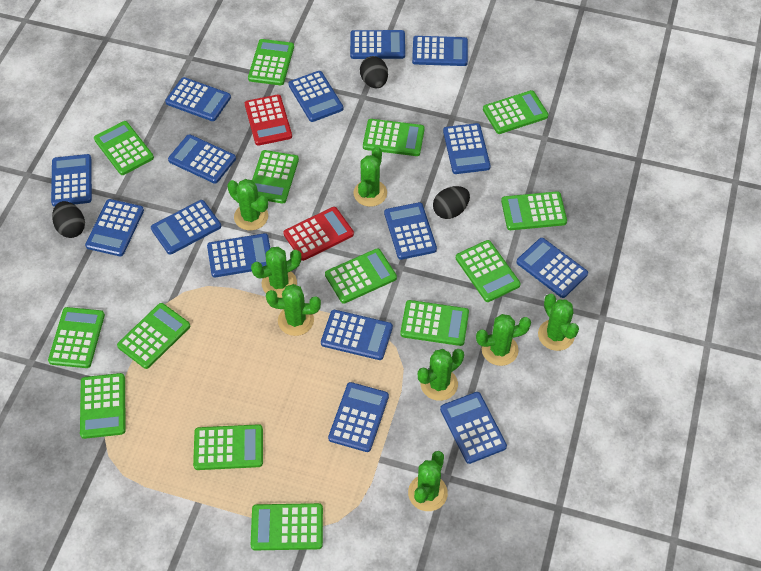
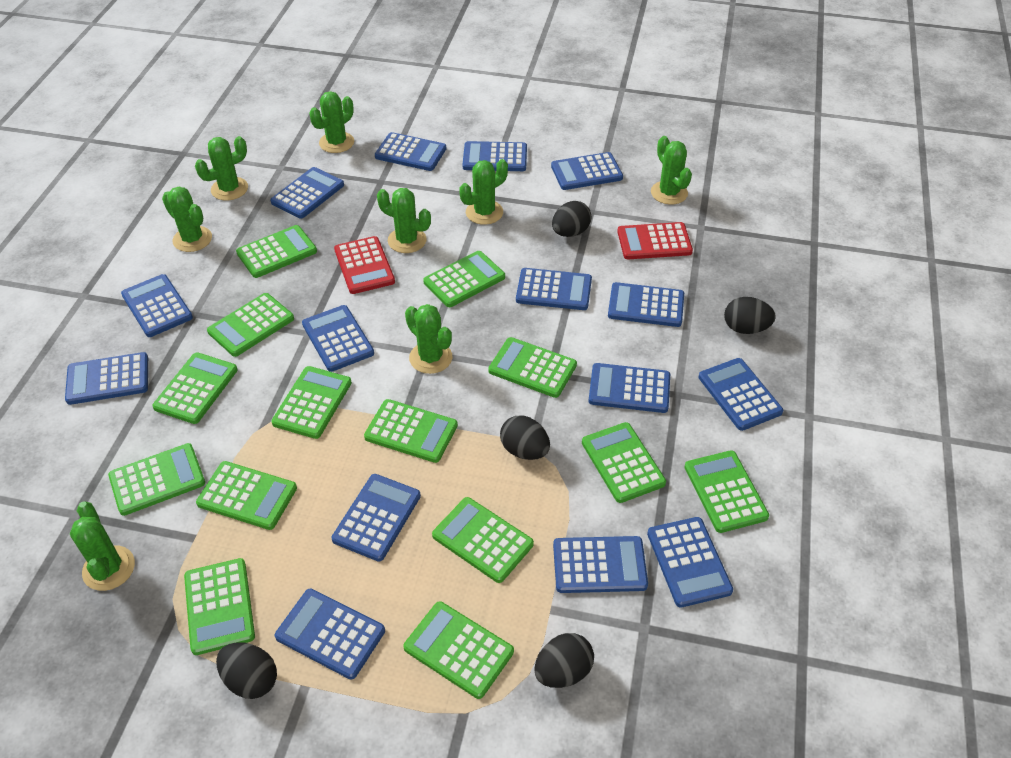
black egg: [52,201,85,238] [360,56,388,88] [433,186,470,219] = 3 -> [216,642,277,699] [500,415,550,460] [534,633,594,688] [552,201,592,237] [724,297,776,334] = 5

